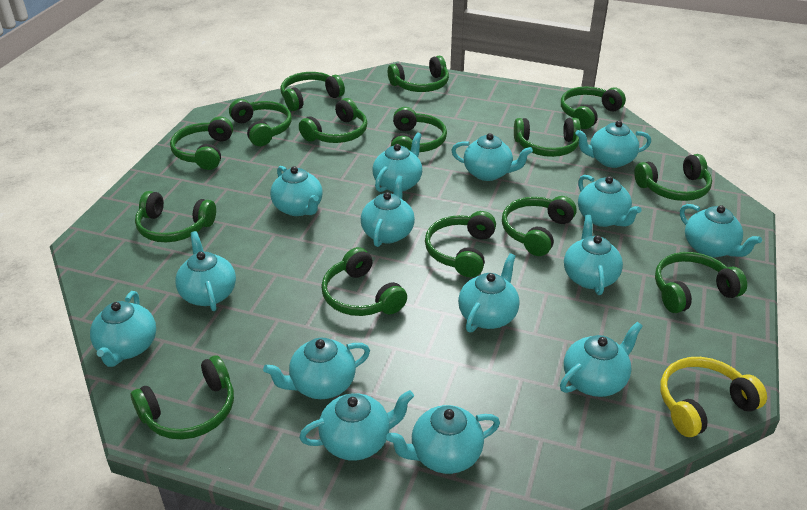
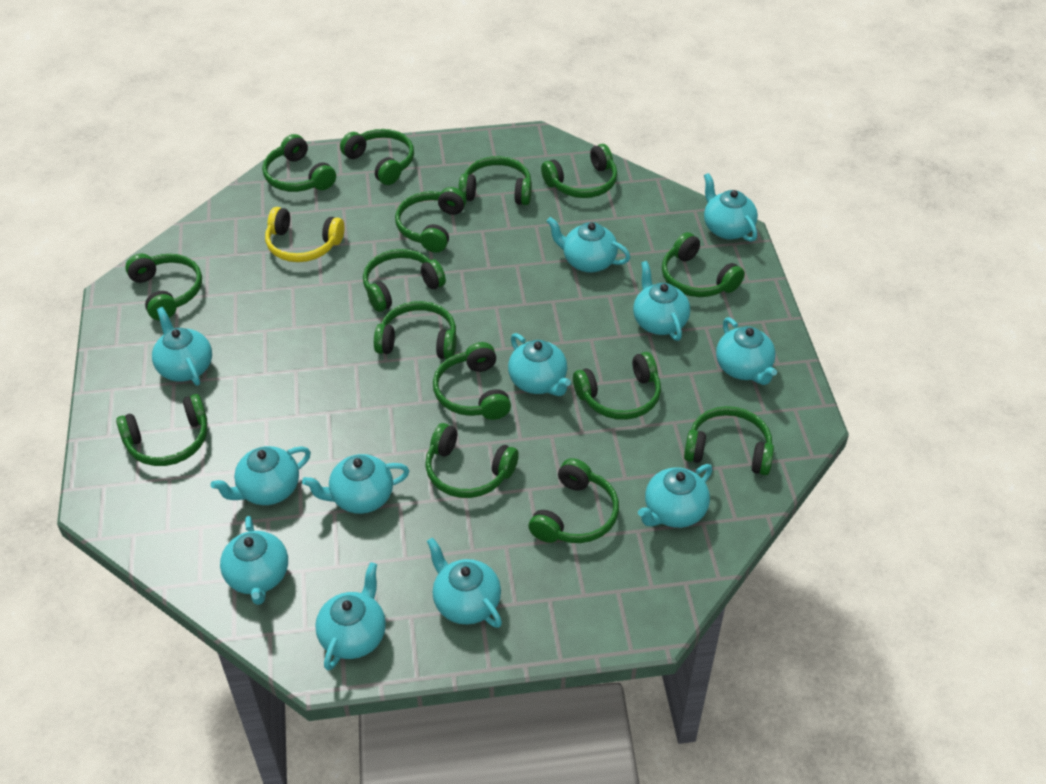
turquoise teapot: [90,291,156,367] [175,231,236,311] [263,338,370,399] [270,166,323,216] [299,390,414,461] [361,175,415,247] [372,133,422,192] [386,405,500,474] [451,133,533,181] [458,253,520,333] [560,322,643,397] [564,215,623,295] [575,121,651,168] [578,175,642,227] [680,204,762,258] = 15 -> [152,307,212,386] [211,446,311,505] [220,516,288,605] [302,454,409,514] [315,562,386,671] [427,538,502,628] [508,333,571,396] [546,217,630,273] [633,261,690,341] [638,464,712,528] [704,173,758,242] [716,317,777,385] = 12

